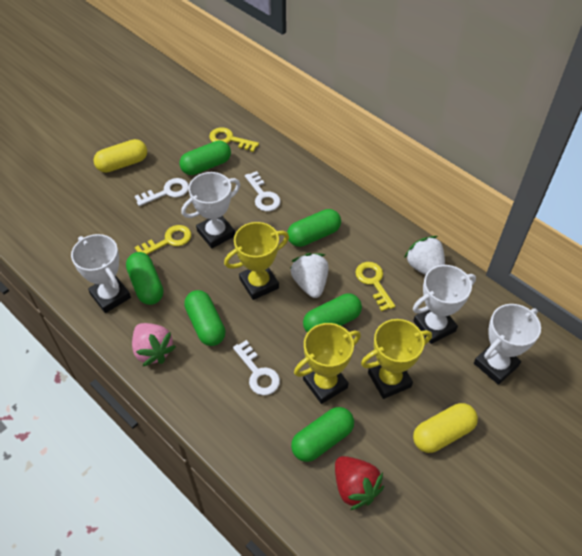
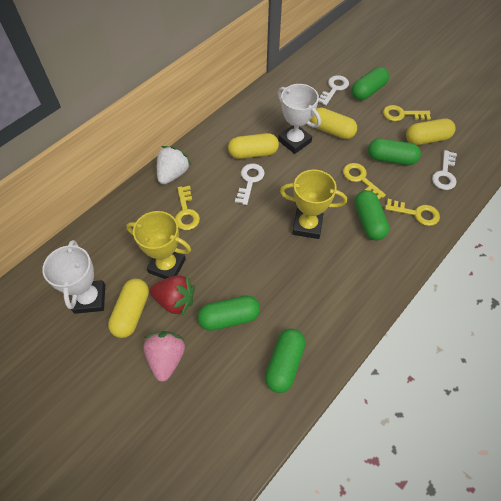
green capsule: [126,252,163,305] [180,140,231,175] [184,290,226,346] [287,209,341,247] [291,407,354,462] [303,293,362,333] = 6 -> [198,295,260,331] [265,329,305,393] [352,67,389,100] [354,190,389,241] [368,138,421,165] = 5
white strawberry: [290,253,328,298] [404,236,445,275] = 2 -> [157,146,191,184] = 1
white trophy: [71,234,131,313] [181,172,240,248] [413,265,476,344] [474,304,541,385] = 4 -> [42,240,105,314] [277,84,321,154] = 2
yellow capsule: [94,139,147,173] [413,403,478,453] = 2 -> [108,279,149,338] [228,133,279,159] [310,107,357,139] [406,119,456,145] = 4
yellow key: [135,225,191,255] [209,127,259,152] [355,262,395,312] = 3 -> [175,186,200,230] [343,163,386,199] [383,105,431,121] [385,199,440,226] = 4
yellow trophy: [224,222,289,300] [294,323,361,404] [361,319,432,399] = 3 -> [126,211,191,279] [280,170,347,239] = 2

